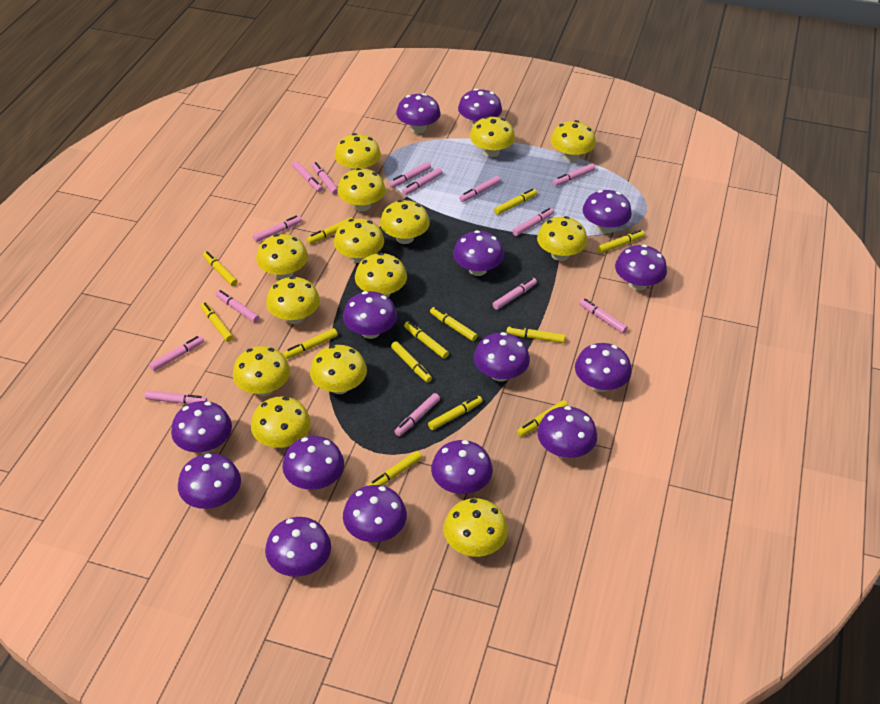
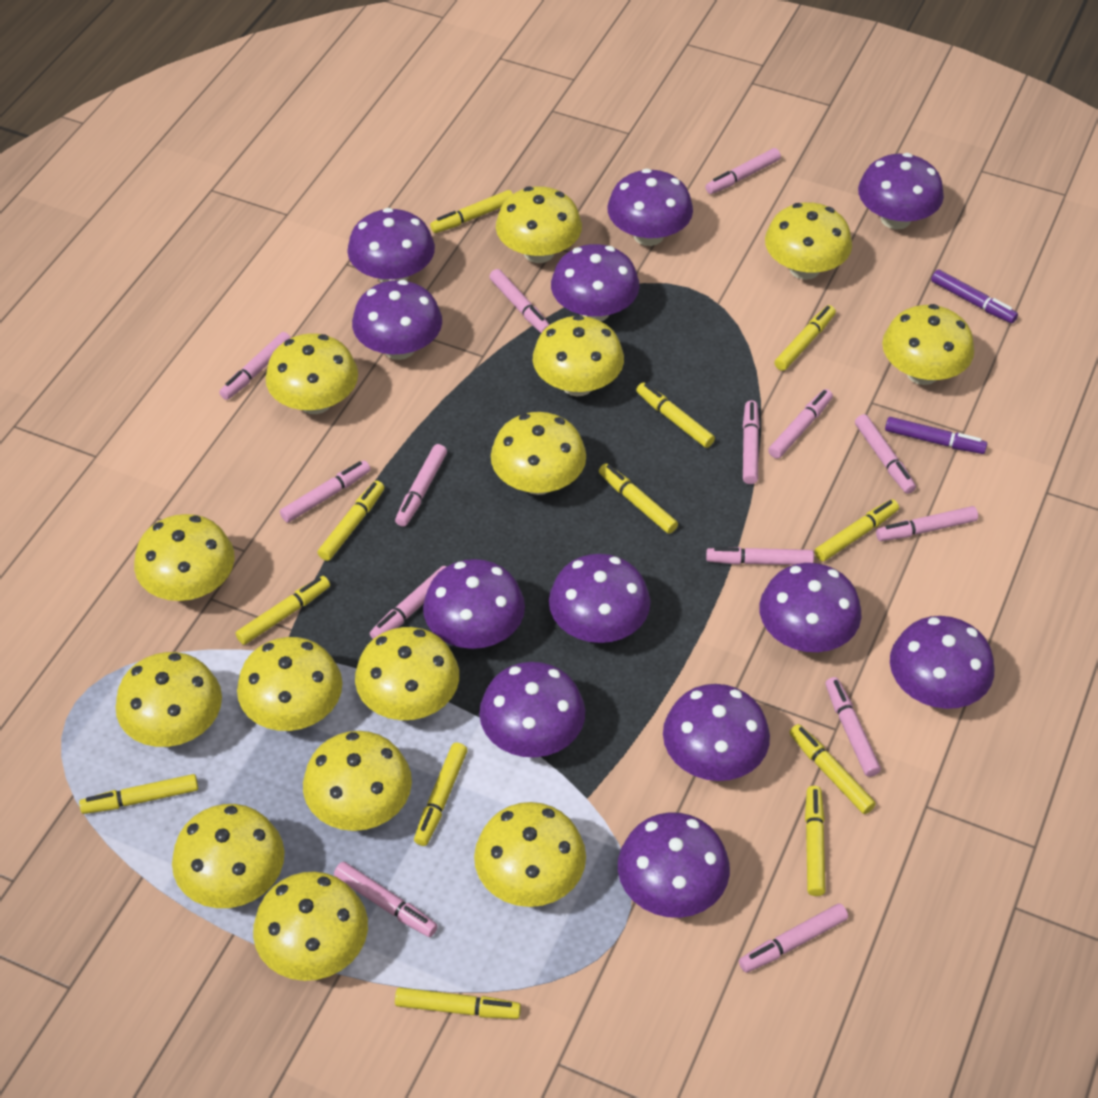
purple marker: none = 0 -> [885,417,987,454] [931,270,1018,323] = 2
purple mushroom: [171,401,232,453] [178,454,241,509] [265,517,331,577] [282,436,344,490] [343,291,397,339] [343,485,407,542] [396,93,441,133] [431,440,493,494] [453,230,504,276] [458,89,502,126] [474,332,530,382] [537,406,597,458] [575,343,632,392] [583,190,632,233] [615,244,667,290] = 15 -> [347,208,435,283] [352,280,442,360] [423,559,525,649] [479,662,585,757] [549,554,650,643] [551,244,639,321] [607,169,693,246] [618,812,730,918] [663,684,770,781] [759,563,862,652] [858,153,944,230] [890,616,994,709] = 12
yellow marker: [201,302,233,342] [203,251,238,286] [283,328,338,359] [307,217,353,244] [367,451,422,486] [391,341,432,383] [404,321,449,359] [428,396,482,430] [430,307,478,341] [494,189,537,215] [506,326,565,343] [517,400,568,437] [597,230,645,253] = 13 -> [79,774,198,814] [235,576,330,645] [318,481,384,561] [395,987,521,1019] [414,743,468,846] [430,190,513,233] [599,463,678,534] [636,383,715,448] [774,305,836,371] [789,724,876,814] [805,786,825,896] [815,499,899,561] = 12

